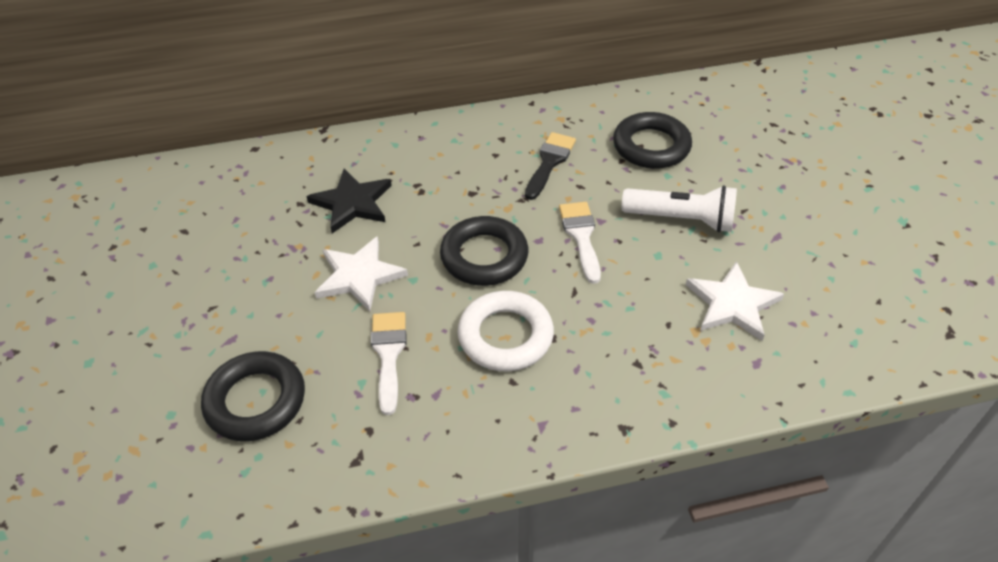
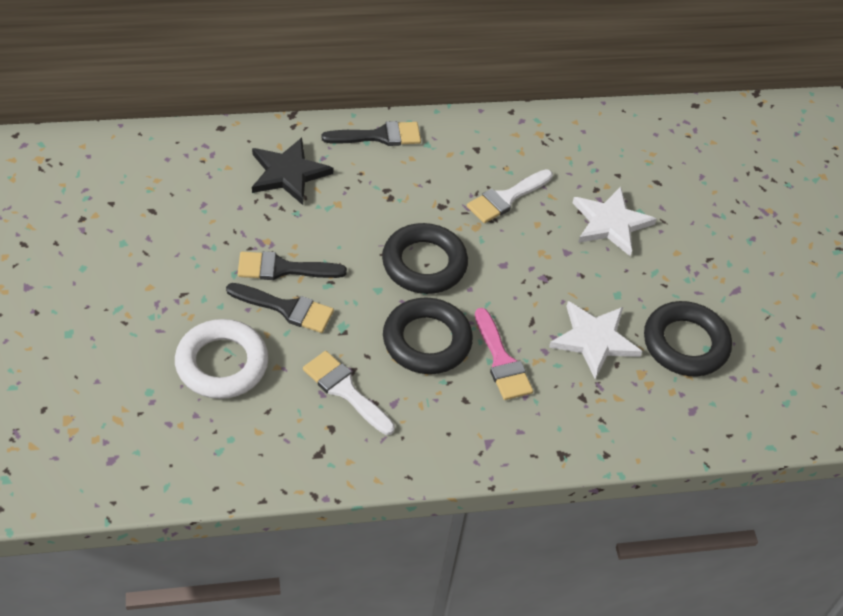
black brush: [525,132,576,200] = 1 -> [226,283,334,333] [238,251,347,280] [321,121,421,146] = 3
pink brush: none = 0 -> [475,308,533,400] = 1
white flashlight: [622,185,737,233] = 1 -> none = 0

